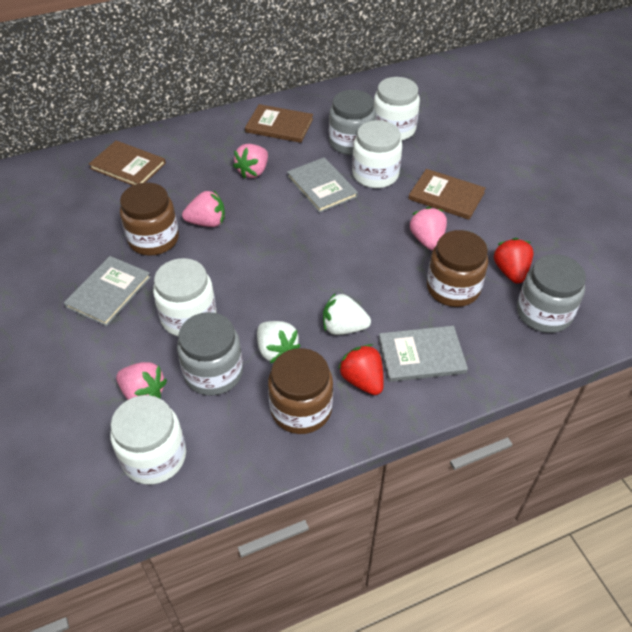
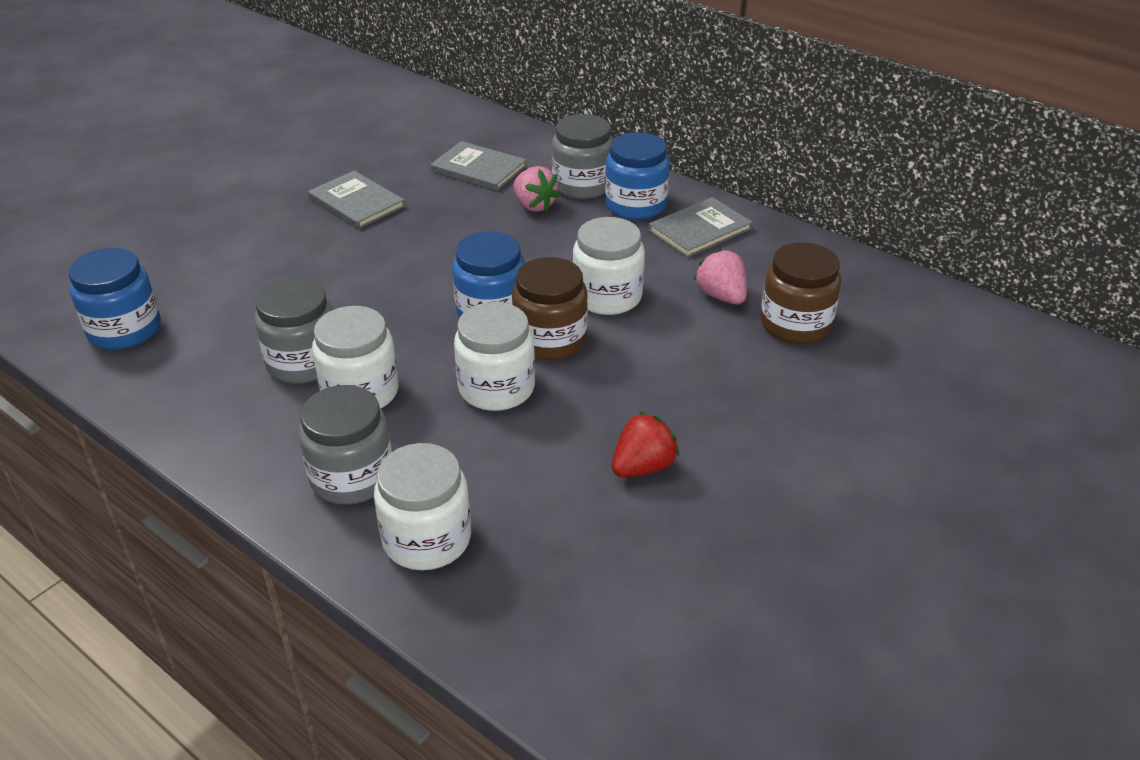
blue jar: none = 0 -> [69,248,161,350] [452,231,525,318] [605,132,670,220] = 3
brown book: [89,141,166,186] [245,104,313,143] [409,169,486,220] = 3 -> none = 0
brown jar: [120,183,179,256] [268,348,333,434] [427,230,488,307] = 3 -> [512,257,588,360] [761,242,841,344] = 2
pink strawberry: [116,362,167,400] [182,191,225,227] [233,144,268,179] [410,207,447,251] = 4 -> [514,166,560,212] [694,248,747,304] = 2
red strawberry: [338,344,384,395] [493,238,534,284] = 2 -> [612,412,679,477] = 1
white strawberry: [257,321,301,363] [323,293,371,335] = 2 -> none = 0

